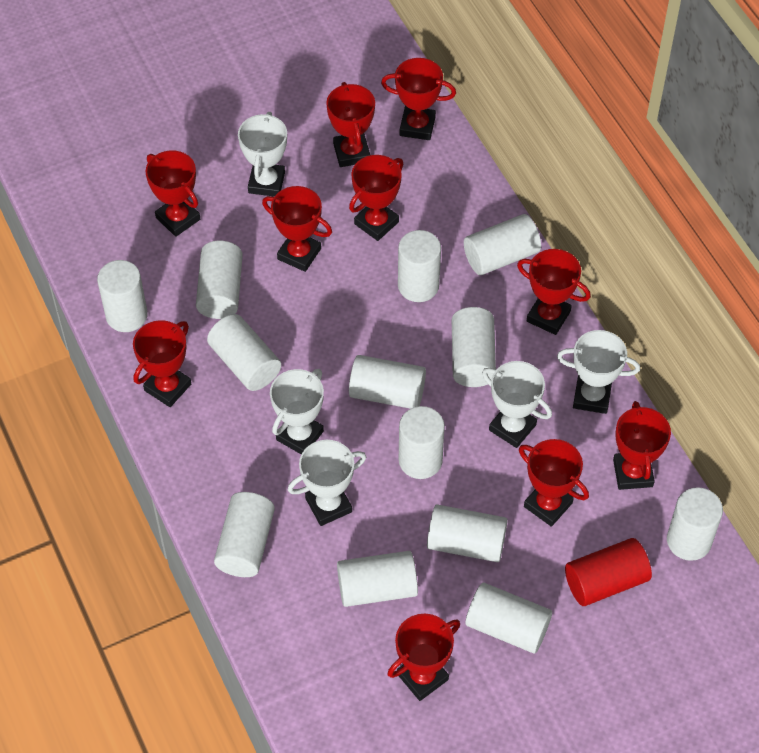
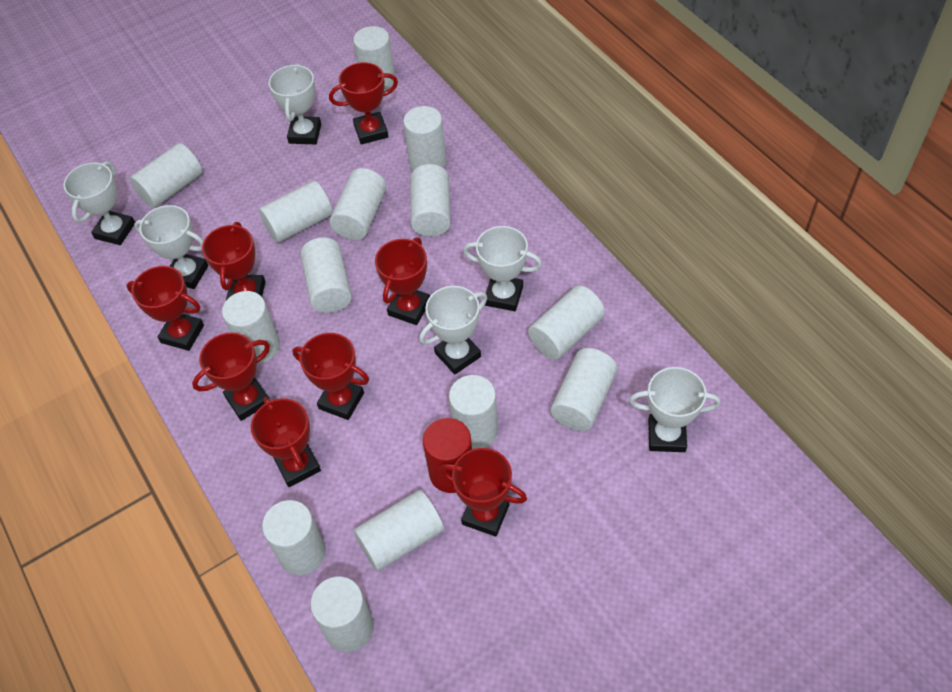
red trophy: [133,320,191,407] [145,150,200,237] [262,186,332,272] [326,82,375,167] [349,155,403,241] [381,58,456,140] [387,614,460,701] [517,249,591,335] [519,439,589,527] [613,401,671,490] = 10 -> [126,266,204,351] [192,332,270,421] [202,222,266,300] [251,397,321,487] [292,333,369,420] [329,62,398,145] [375,237,430,325] [439,448,527,537] = 8
white cylinder: [97,260,148,332] [196,241,243,319] [207,314,281,391] [214,492,275,577] [337,551,418,607] [349,355,426,409] [398,230,441,302] [399,406,445,479] [427,504,508,562] [452,307,496,387] [464,214,541,275] [465,583,552,653] [667,487,723,561] = 13 -> [130,143,202,208] [222,291,280,364] [259,181,333,243] [262,500,326,575] [300,237,352,313] [310,577,374,652] [330,168,387,240] [353,26,395,91] [354,490,444,571] [403,106,446,171] [410,164,451,237] [449,375,498,449] [528,285,605,360] [551,348,617,431] = 14
white trophy: [238,112,287,196] [270,369,324,454] [288,440,366,526] [482,361,552,448] [557,330,640,414] = 5 -> [64,161,135,245] [134,205,208,289] [269,64,321,144] [419,286,487,374] [463,226,542,311] [629,367,720,452] = 6

